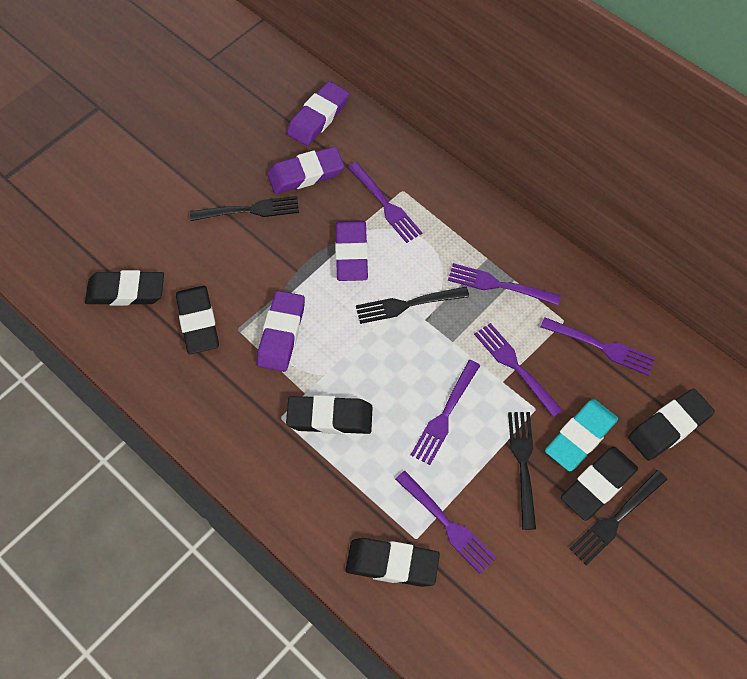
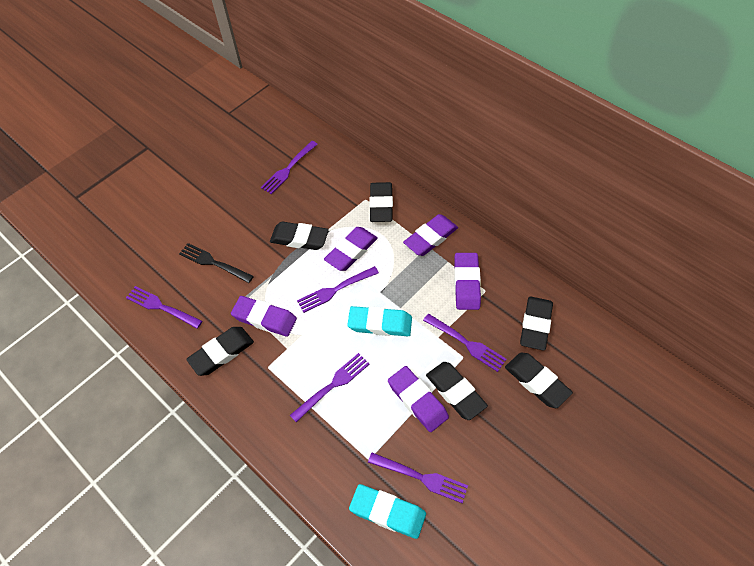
black fork: [190,196,299,221] [356,287,469,324] [508,412,536,530] [569,470,667,566] = 4 -> [179,243,254,283] = 1
purple eraser: [257,291,305,372] [267,146,344,194] [287,81,349,146] [335,220,368,281] = 4 -> [231,296,297,337] [324,227,378,271] [388,366,449,432] [403,214,458,256] [454,253,481,310] = 5
turquoise eraser: [545,399,618,471] = 1 -> [347,306,412,336] [349,484,426,539] = 2

